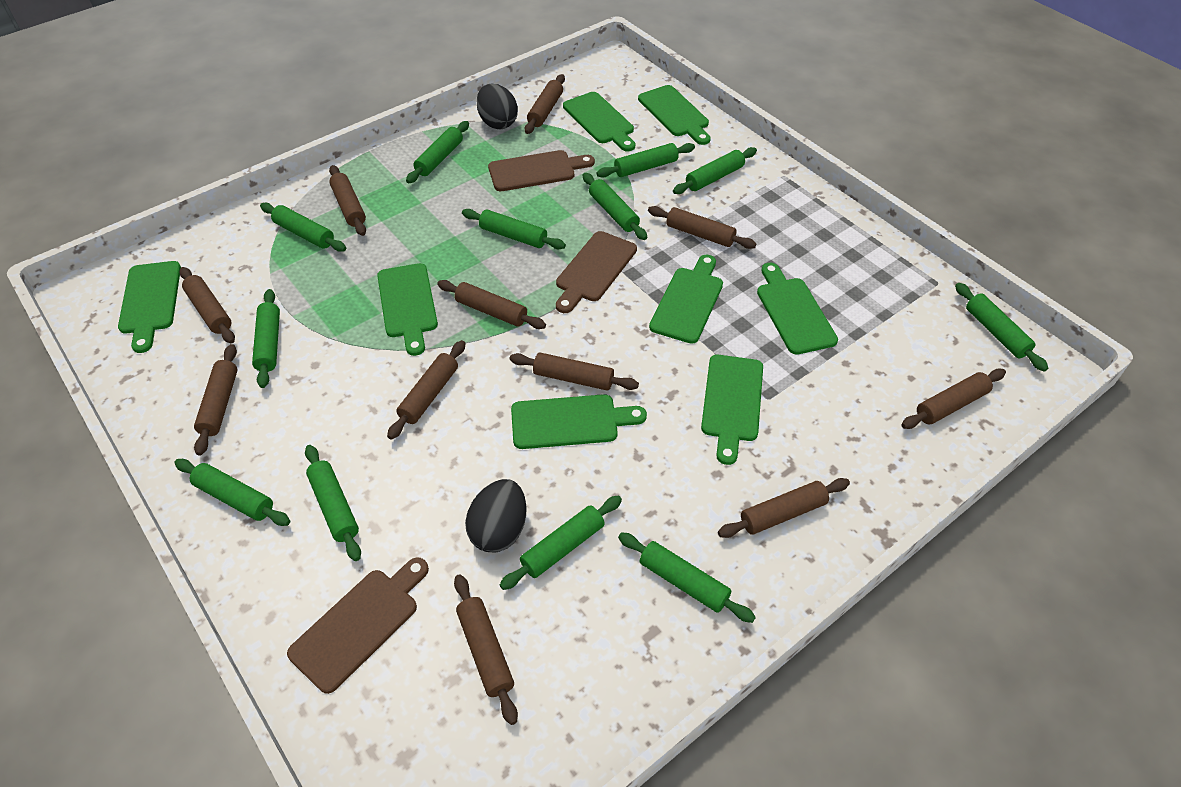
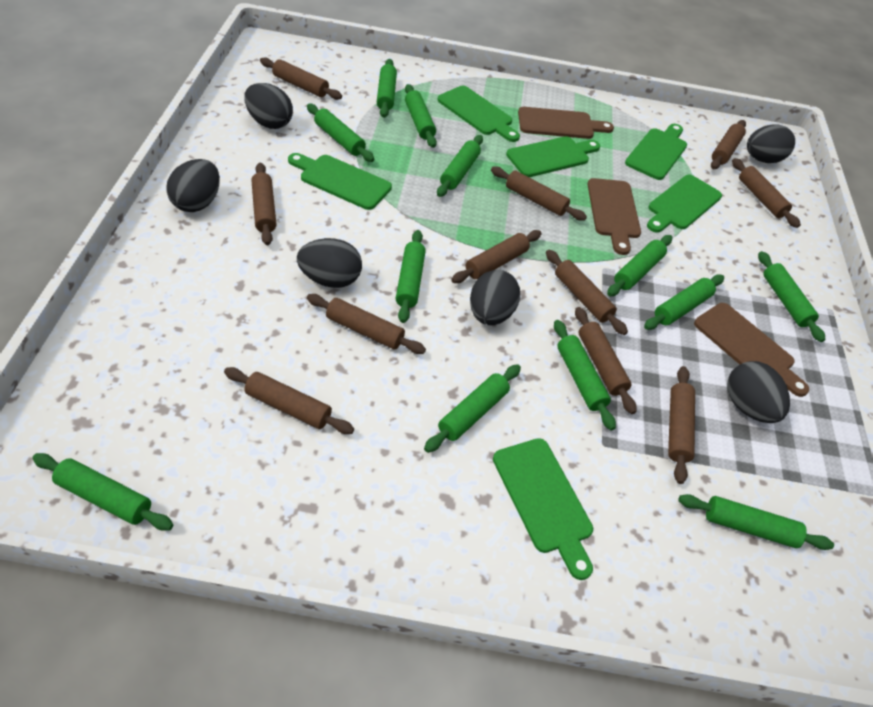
black egg: [465,479,526,552] [476,84,518,129] = 2 -> [166,159,220,212] [244,83,293,129] [297,238,362,288] [470,270,520,325] [727,361,790,423] [747,124,795,163] = 6
green cutting board: [118,261,181,353] [377,263,438,356] [511,394,647,449] [563,92,635,151] [638,85,711,145] [649,255,723,344] [701,355,763,465] [757,263,838,355] = 8 -> [288,153,392,210] [437,86,520,142] [493,438,593,580] [506,136,600,177] [625,124,687,180] [647,175,722,233] = 6

